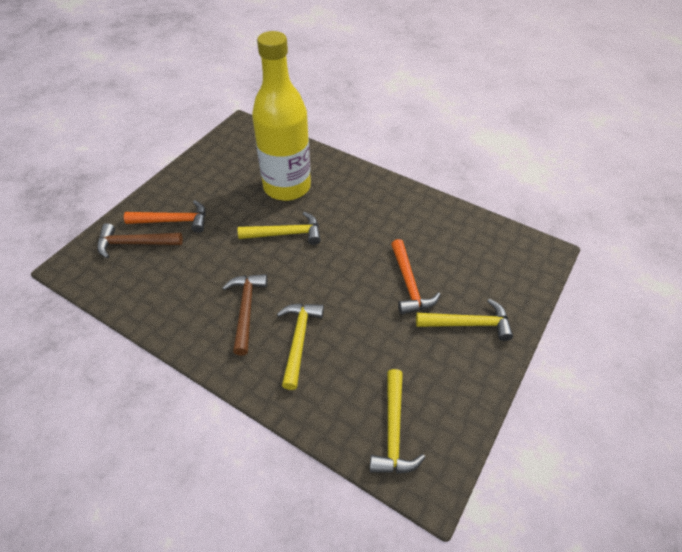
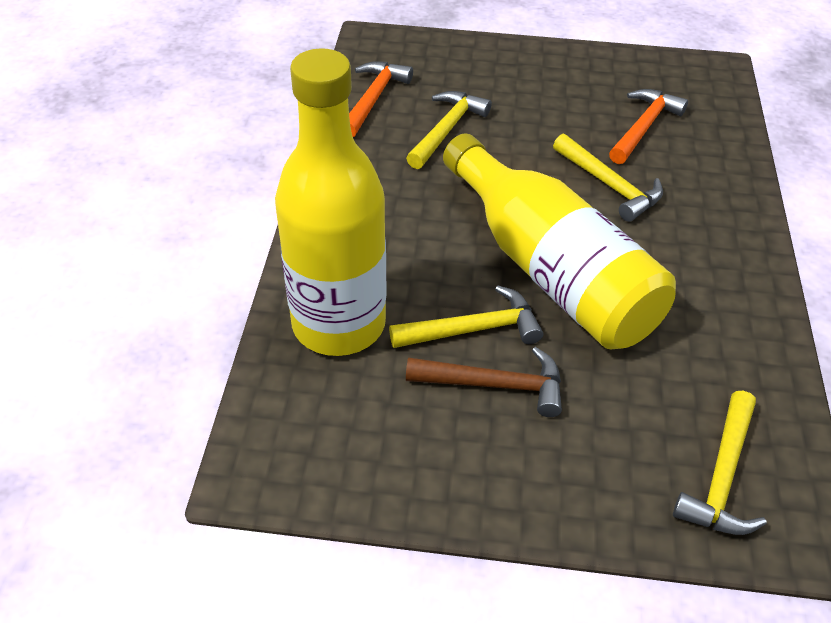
brown hammer: [97,223,183,259] [222,274,268,355] = 2 -> [406,347,562,417] = 1
yellow bottle: [252,31,311,201] = 1 -> [275,48,386,356] [443,133,676,349] = 2

